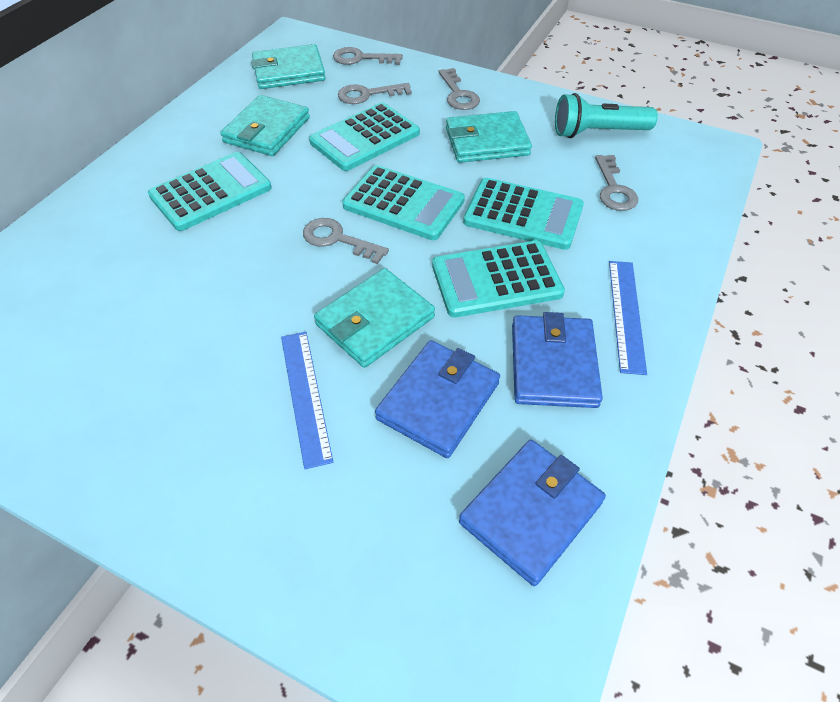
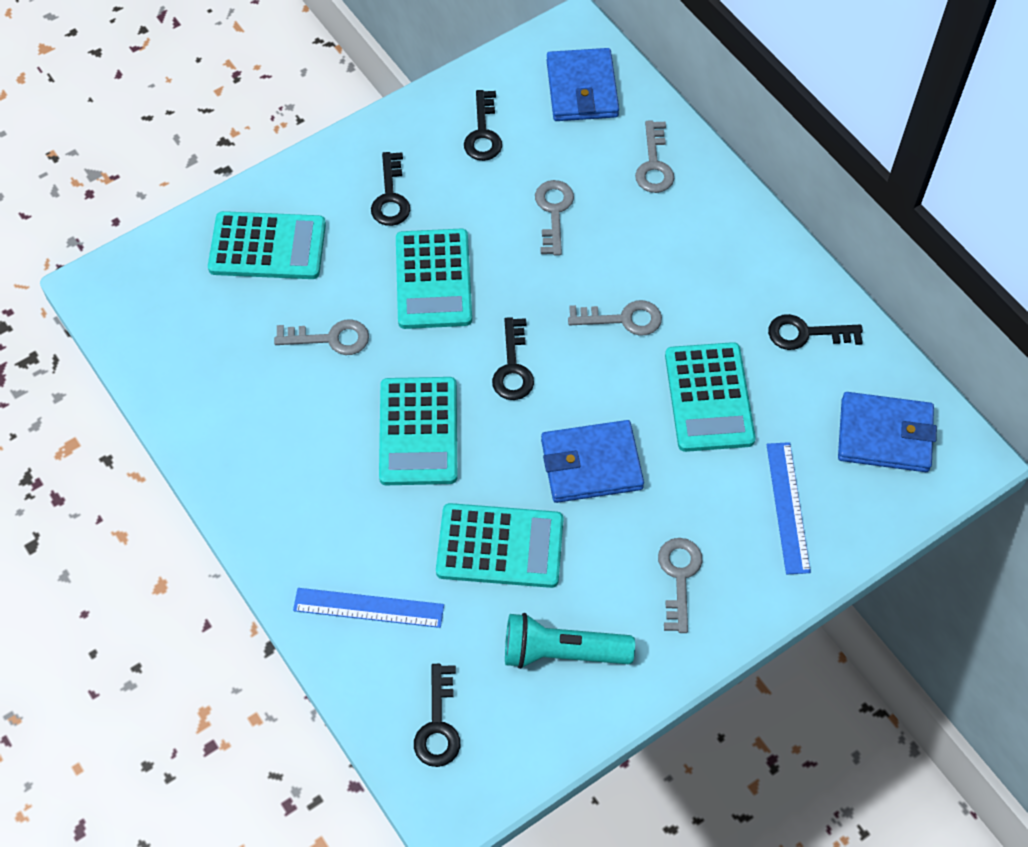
black key: none = 0 -> [371,152,410,226] [414,664,460,767] [464,90,502,161] [492,317,534,400] [768,314,863,350] = 5
turquoise wallet: [220,95,310,156] [251,44,326,89] [314,268,435,368] [446,111,532,163] = 4 -> none = 0

